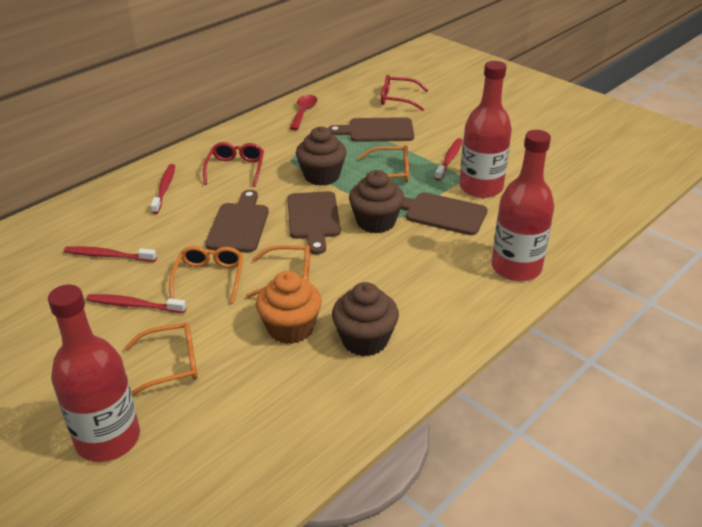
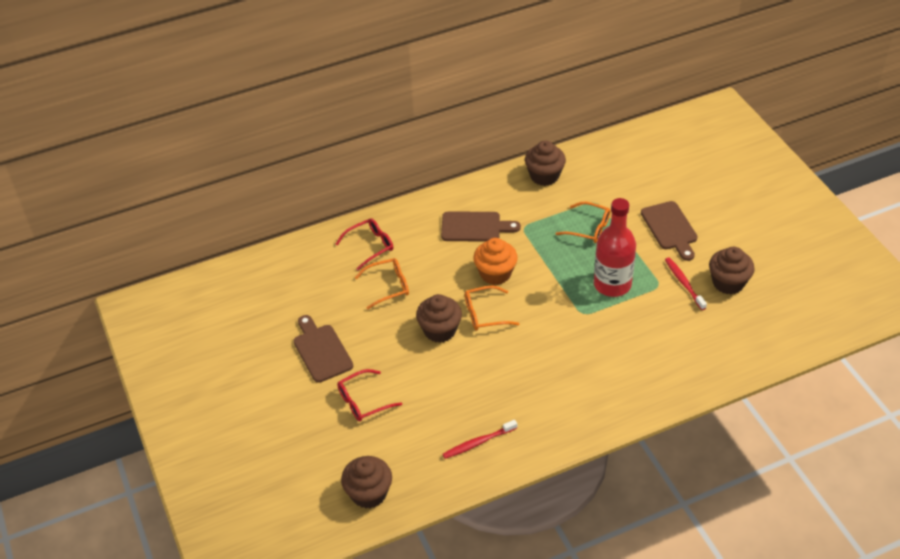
brown cupcake: [296,127,347,186] [332,282,399,356] [349,170,404,233] = 3 -> [341,456,392,509] [416,294,462,343] [525,141,566,186] [709,247,755,294] = 4
brown cutting board: [205,190,269,252] [287,191,341,254] [328,117,414,142] [401,192,488,235] = 4 -> [294,315,353,383] [441,212,521,241] [641,201,698,261] = 3
orange glasses: [124,322,198,396] [169,246,243,304] [246,245,310,298] [357,145,409,184] = 4 -> [355,258,409,309] [465,286,520,331] [556,202,611,243] = 3
red bottle: [48,285,140,462] [459,61,512,198] [491,130,554,281] = 3 -> [594,198,636,297] = 1
red spoon: [289,95,317,130] = 1 -> none = 0
red toothbrush: [64,246,157,262] [86,294,186,313] [151,164,175,214] [435,138,463,181] = 4 -> [443,420,517,459] [665,257,707,310] = 2

